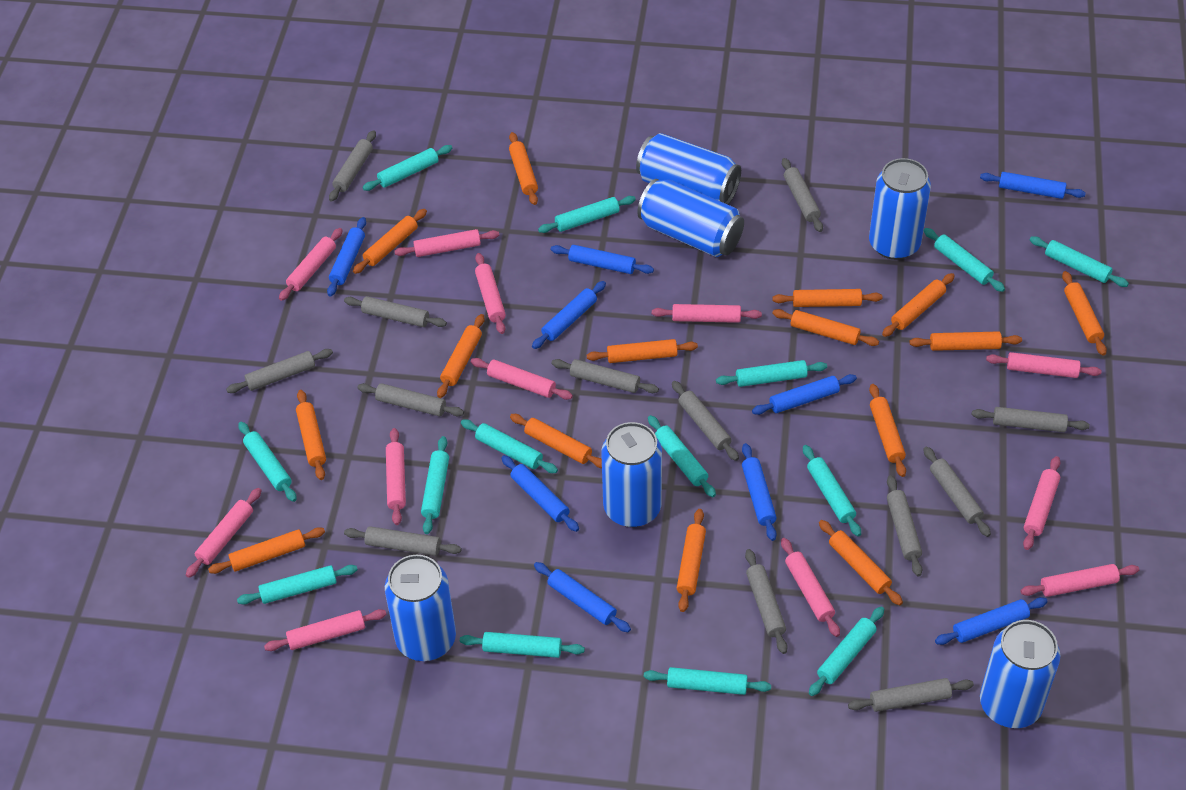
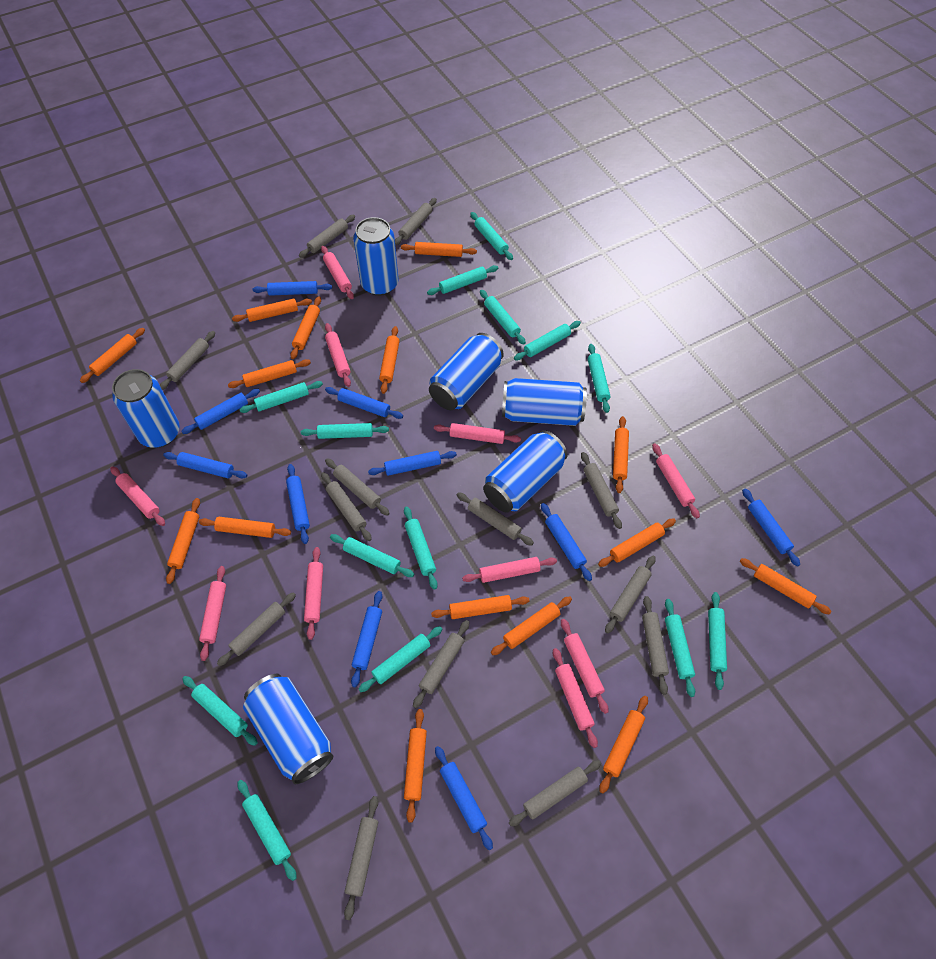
blue rolling pin: [327,217,366,296] [501,455,579,532] [532,281,606,349] [534,562,631,632] [551,245,654,274] [742,443,777,541] [752,374,857,415] [935,597,1048,645] [980,172,1086,199] = 9 -> [163,452,247,478] [181,389,260,434] [253,281,332,296] [286,464,310,544] [325,387,403,419] [351,591,382,687] [368,451,457,476] [435,746,493,850] [541,503,592,581] [742,489,800,567] = 10
pink rolling pin: [186,488,262,578] [264,609,387,651] [279,228,343,301] [386,428,406,525] [394,229,499,257] [471,358,573,400] [475,253,506,334] [652,304,762,323] [781,538,840,637] [986,352,1102,378] [1020,564,1139,597] [1023,456,1061,550] = 12 -> [110,466,165,526] [199,566,226,661] [304,547,323,640] [321,246,354,299] [325,323,351,387] [434,423,521,444] [462,557,557,583] [553,648,598,748] [561,619,608,714] [652,444,700,518] = 10

